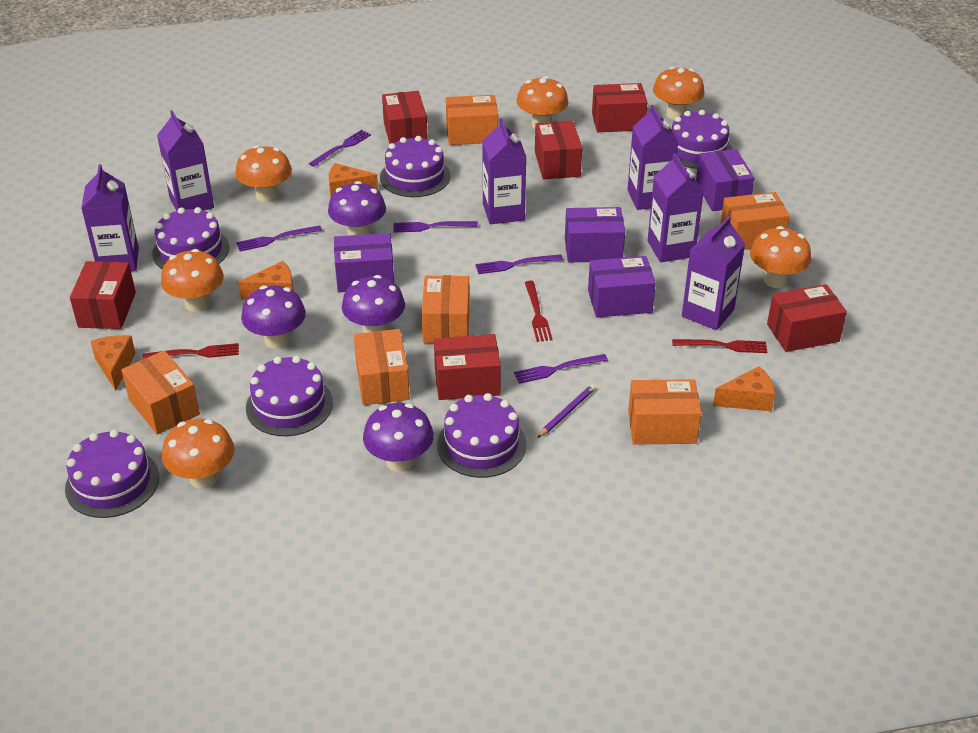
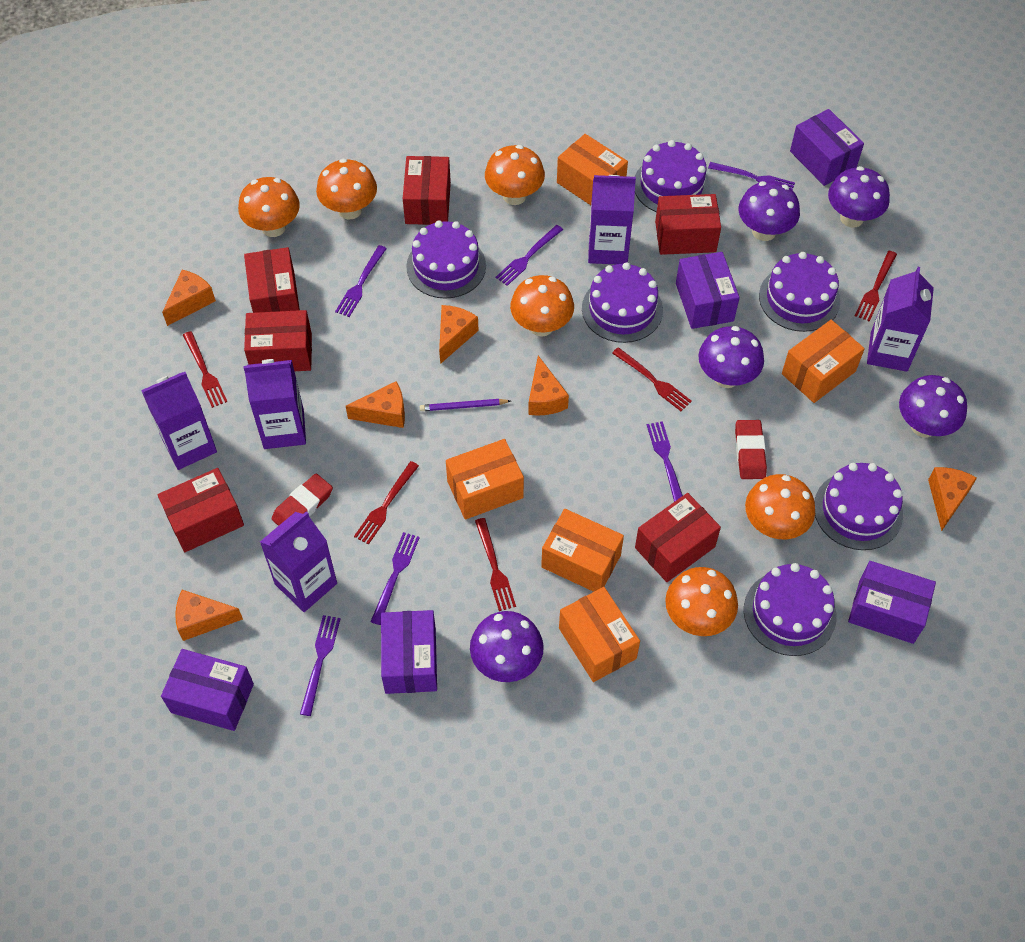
orange box: [121,350,200,435] [354,329,410,405] [422,275,470,343] [446,95,498,145] [628,379,702,444] [720,192,790,250] = 6 -> [446,439,524,520] [541,509,624,592] [557,134,628,205] [559,587,640,682] [782,320,865,403] = 5
orange cheese: [90,335,136,391] [238,261,294,300] [329,163,378,196] [713,366,775,411] = 4 -> [162,270,216,326] [175,590,243,641] [346,381,405,428] [439,305,479,364] [528,356,569,415] [928,467,977,531] = 6
purple box: [334,233,394,292] [565,207,625,262] [588,256,656,317] [696,149,754,211] = 4 -> [161,649,254,731] [381,610,437,694] [676,252,740,329] [790,109,864,186] [848,561,936,644] = 5
purple carton: [81,164,139,271] [157,110,214,211] [482,118,526,224] [627,105,678,210] [648,153,704,262] [682,216,745,330] = 6 -> [141,372,217,470] [244,359,306,449] [260,511,337,612] [588,175,636,264] [867,267,934,372] = 5
purple fork: [236,225,322,252] [309,130,371,167] [393,221,478,232] [475,254,563,274] [514,354,608,384] = 5 -> [300,615,341,716] [335,245,387,317] [370,532,420,625] [495,225,563,286] [647,421,683,502] [708,162,795,190] = 6
purple mushroom: [241,285,306,349] [328,181,386,236] [342,275,405,333] [363,403,434,472] = 4 -> [470,611,544,682] [698,326,764,388] [739,181,800,241] [828,166,890,227] [899,375,967,437] = 5
red eraser: none = 0 -> [272,473,333,526] [735,420,767,479] = 2
red fork: [142,343,239,359] [525,281,553,342] [672,339,767,353] = 3 -> [183,331,227,408] [354,461,419,545] [475,518,516,611] [612,347,692,411] [855,251,897,322] = 5

